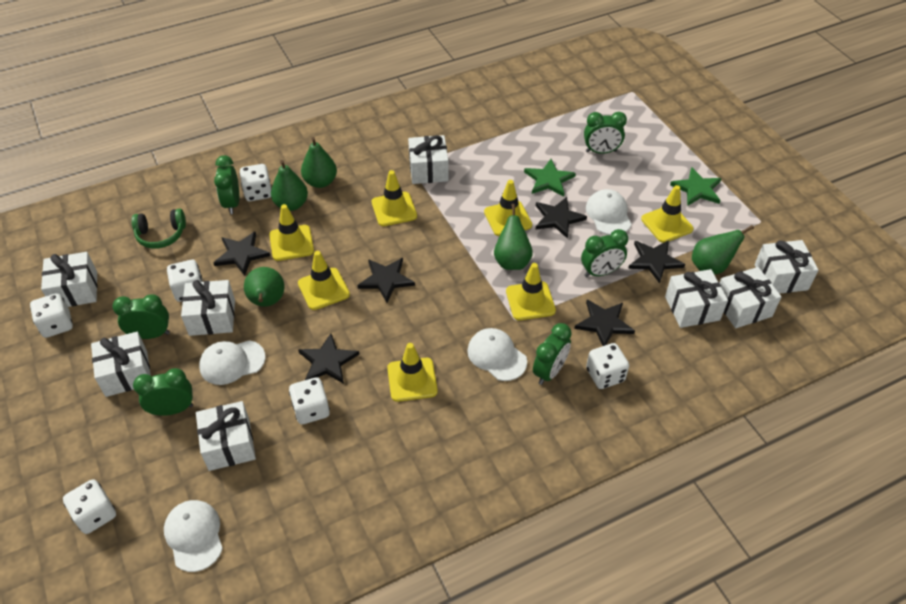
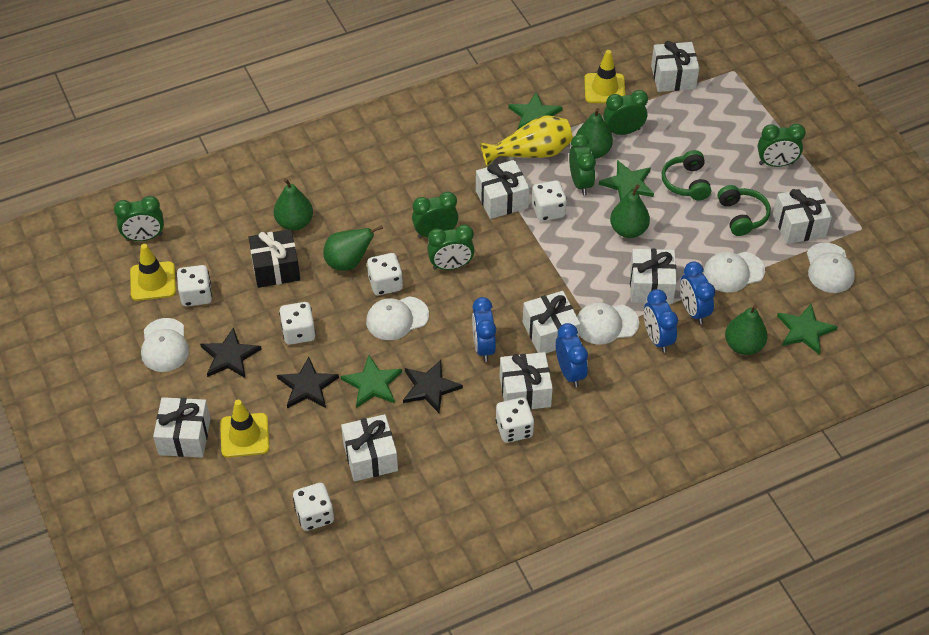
black gift: none = 0 -> [249,229,300,288] = 1
black star: [214,232,270,276] [298,333,359,384] [357,258,415,303] [536,197,587,239] [574,300,635,346] [628,240,685,284] = 6 -> [200,327,261,378] [277,357,339,408] [403,360,463,413] = 3
blue clock: none = 0 -> [472,297,496,362] [556,323,588,387] [644,289,678,353] [680,261,715,324] = 4
green headphones: [131,208,186,249] = 1 -> [662,150,711,200] [718,185,771,236] = 2
green star: [524,159,576,197] [670,167,722,206] = 2 -> [341,355,402,408] [508,92,563,129] [599,160,654,201] [777,304,838,355] = 4
white cap: [164,500,223,572] [199,340,266,385] [467,328,527,381] [586,189,631,235] = 4 -> [141,318,189,372] [366,296,429,340] [577,302,639,345] [703,252,765,293] [807,243,855,293] = 5
yellow traffic cone: [269,204,314,261] [298,251,350,310] [372,170,417,226] [387,343,438,402] [484,180,532,236] [506,263,556,320] [641,185,694,243] = 7 -> [130,244,176,301] [220,400,269,458] [584,50,625,103] = 3
yellow vase: none = 0 -> [480,115,573,167] = 1

